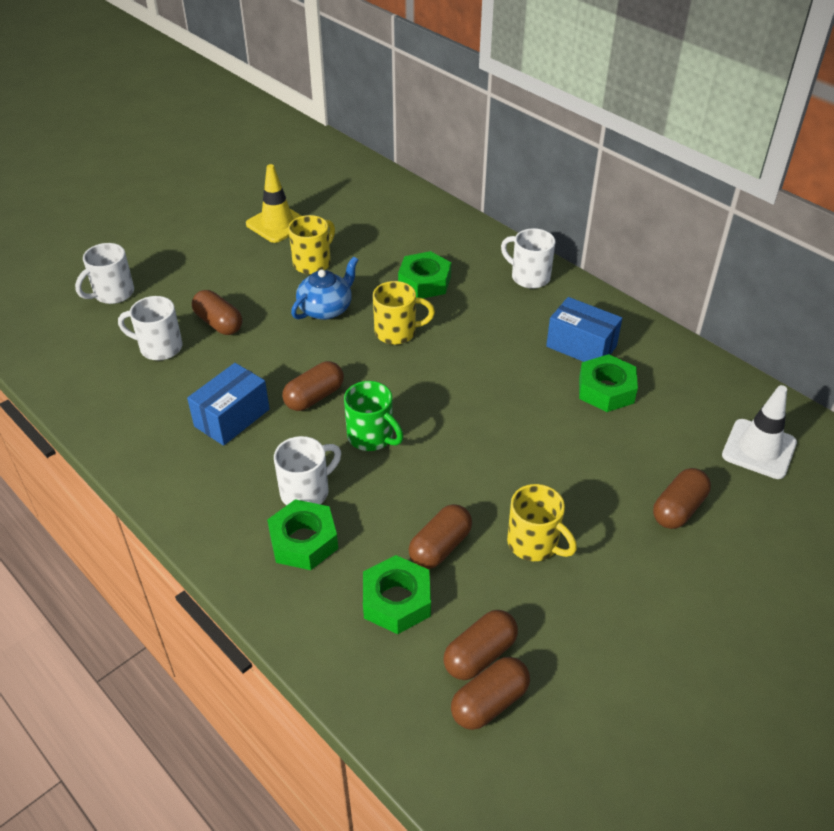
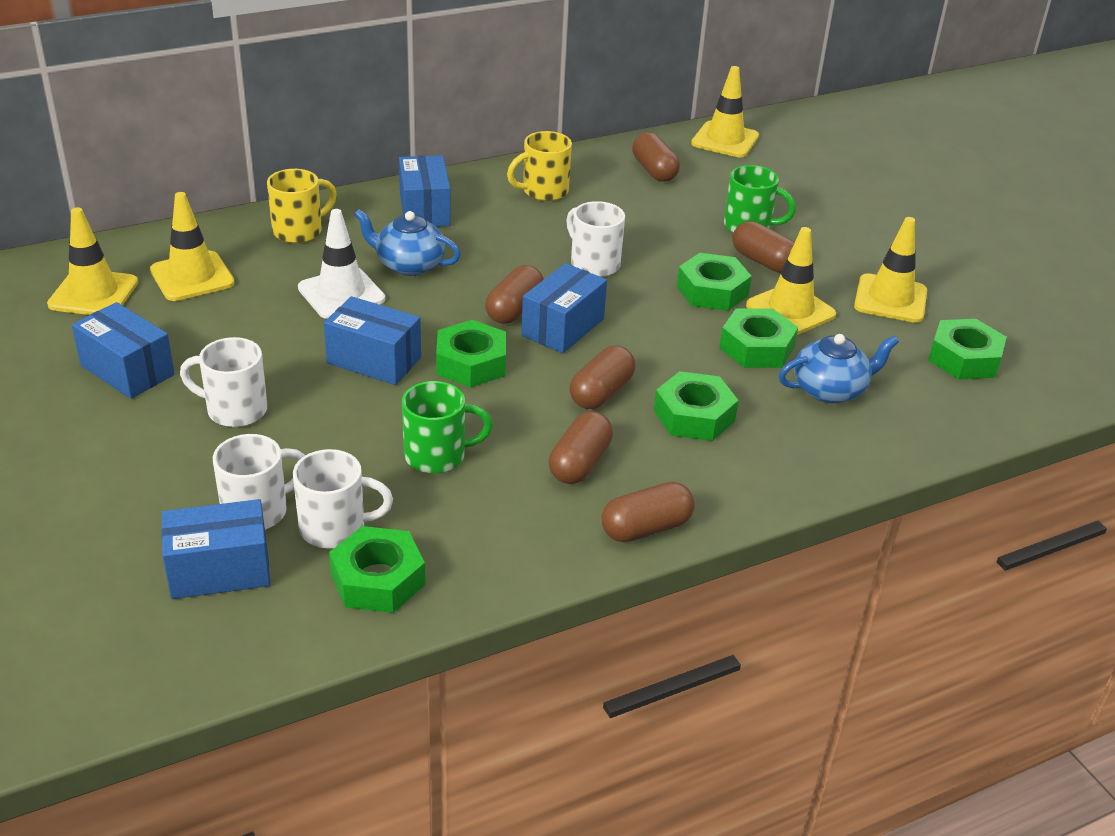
blue box: [187,363,270,446] [546,297,622,362] = 2 -> [72,302,175,399] [161,499,270,599] [324,296,421,385] [399,155,451,227] [521,263,607,353] = 5
blue teapot: [291,256,358,320] = 1 -> [354,209,461,276] [779,334,899,404] = 2
green mug: [344,381,404,451] = 1 -> [402,381,493,474] [724,165,796,233] = 2
green nut: [267,499,338,570] [363,555,431,634] [398,251,451,298] [579,354,638,412] = 4 -> [329,526,425,613] [436,320,506,387] [654,371,739,441] [677,253,752,311] [719,309,798,368] [928,319,1007,380] = 6
yellow mug: [288,215,335,274] [373,281,435,345] [507,484,577,561] = 3 -> [267,169,337,243] [507,131,572,201] = 2
yellow traffic cone: [246,164,302,243] = 1 -> [47,207,138,315] [150,192,235,301] [691,66,759,157] [746,227,836,335] [854,217,927,323] = 5

